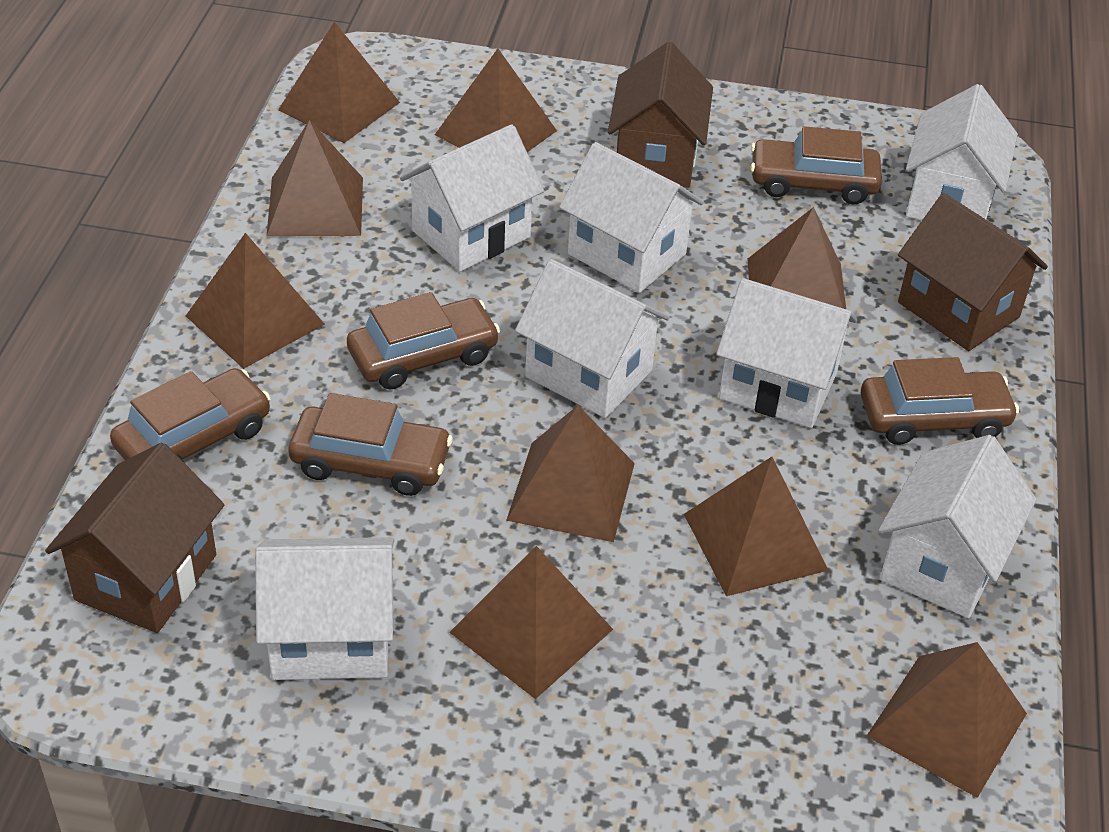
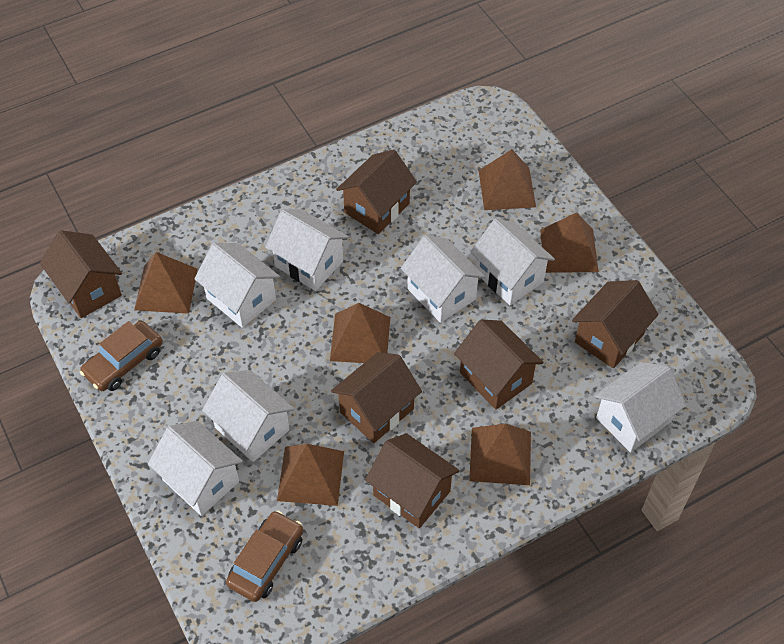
brown car: [110,368,271,462] [289,393,453,496] [347,292,500,390] [750,126,882,204] [861,357,1019,445] = 5 -> [80,321,163,391] [226,510,303,602] = 2
brown house: [45,443,224,633] [608,42,713,188] [898,193,1048,351] = 3 -> [40,230,122,318] [331,352,422,443] [336,149,417,234] [365,433,460,528] [454,320,544,410] [572,280,659,368] = 6
brown pyramid: [186,233,325,369] [267,120,363,236] [278,22,400,143] [435,49,557,152] [449,546,613,699] [506,405,635,542] [684,457,829,596] [748,207,849,328] [867,642,1027,798] = 9 -> [134,252,198,314] [277,444,344,506] [330,303,390,363] [469,423,531,485] [478,149,536,210] [540,212,599,273] = 6

